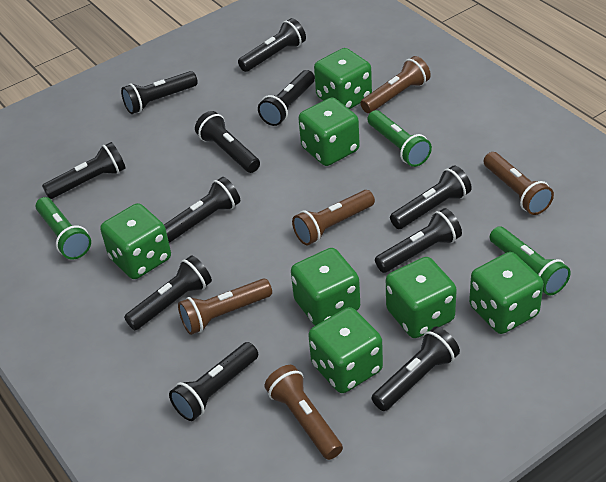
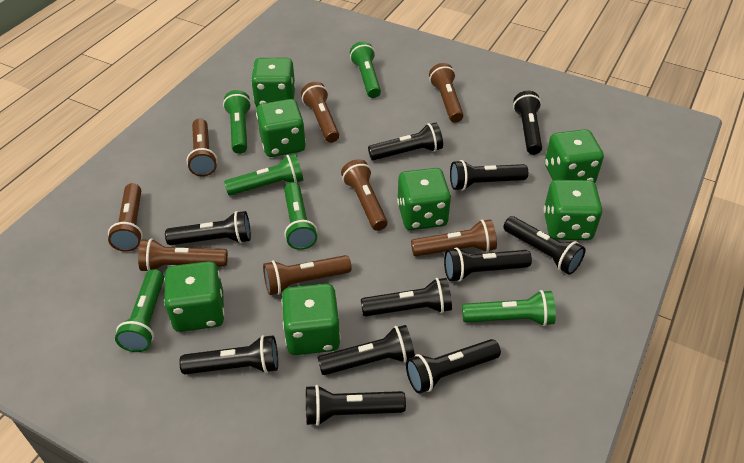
brown flashlight: [178,278,272,335] [264,365,343,460] [292,190,375,245] [360,56,431,113] [484,152,554,215] = 5 -> [108,183,143,252] [138,238,228,271] [187,119,217,177] [263,255,351,295] [301,82,339,143] [341,159,388,231] [411,219,497,256] [429,63,464,123] = 8
green flashlight: [36,197,91,259] [367,110,432,167] [490,226,571,296] = 3 -> [115,269,164,352] [223,90,251,154] [224,154,303,196] [284,182,317,250] [350,41,381,98] [462,290,556,326] = 6

